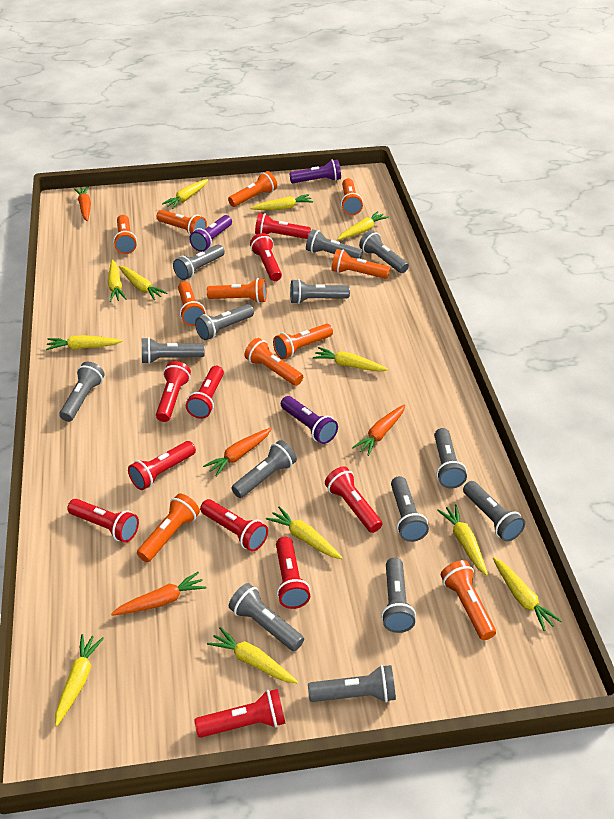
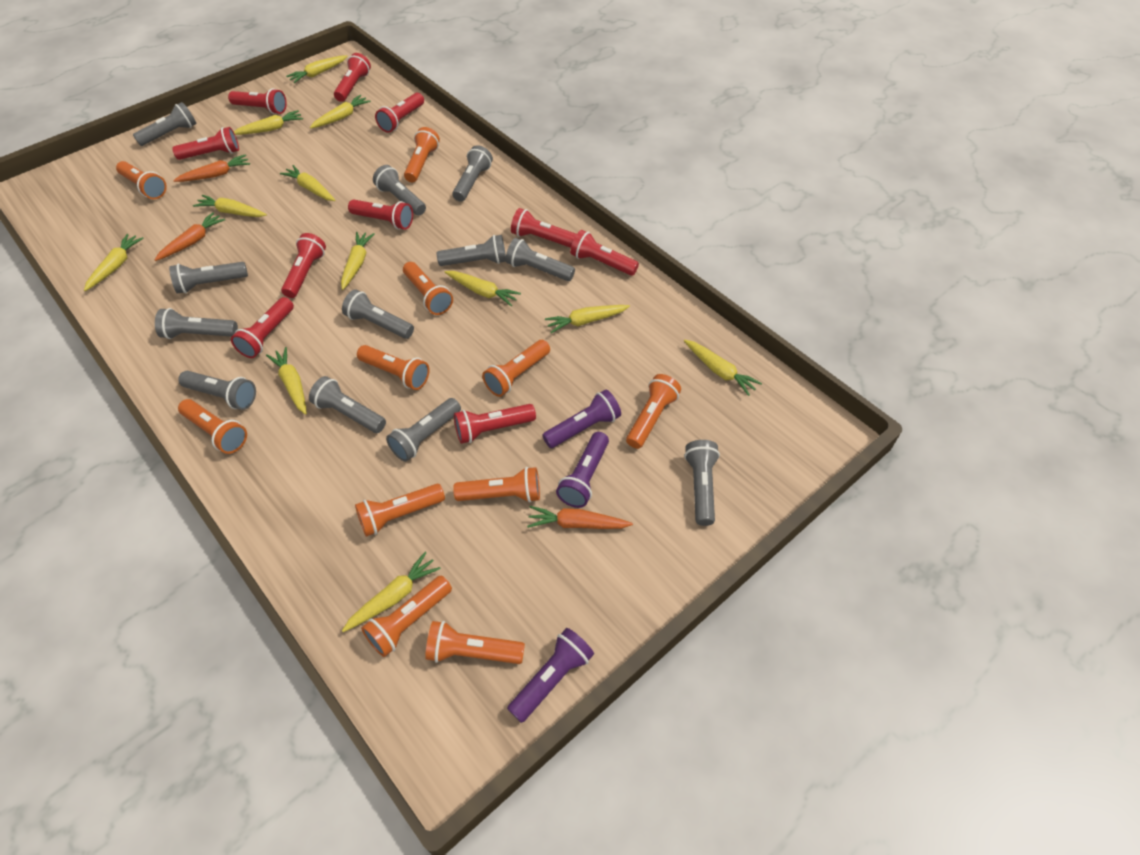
grey flashlight: [59,362,105,422] [142,337,205,364] [173,245,225,280] [195,304,254,340] [229,583,304,651] [231,440,297,498] [290,279,350,304] [306,229,363,259] [308,665,396,703] [359,230,409,273] [381,558,416,633] [391,476,429,542] [434,428,467,488] [463,481,525,542] = 14 -> [133,102,197,146] [155,308,238,339] [169,262,248,294] [178,371,256,410] [309,376,386,433] [342,290,414,339] [373,165,426,216] [386,398,461,462] [437,235,506,266] [452,145,493,202] [506,238,575,281] [684,440,720,526] = 12
orange carrot: [74,187,91,221] [111,572,206,616] [203,428,272,477] [352,404,405,456] = 4 -> [155,212,225,261] [173,154,250,182] [527,506,633,529] = 3

